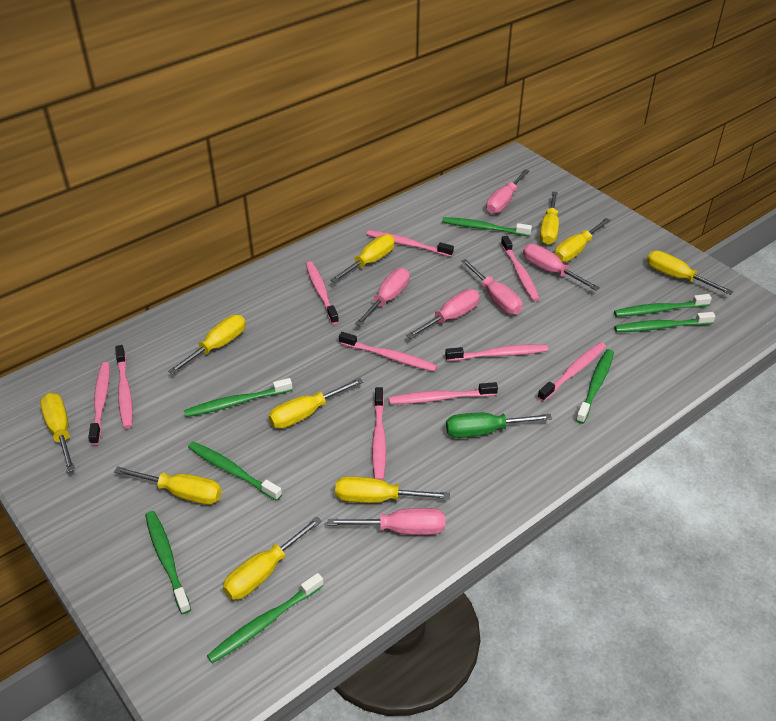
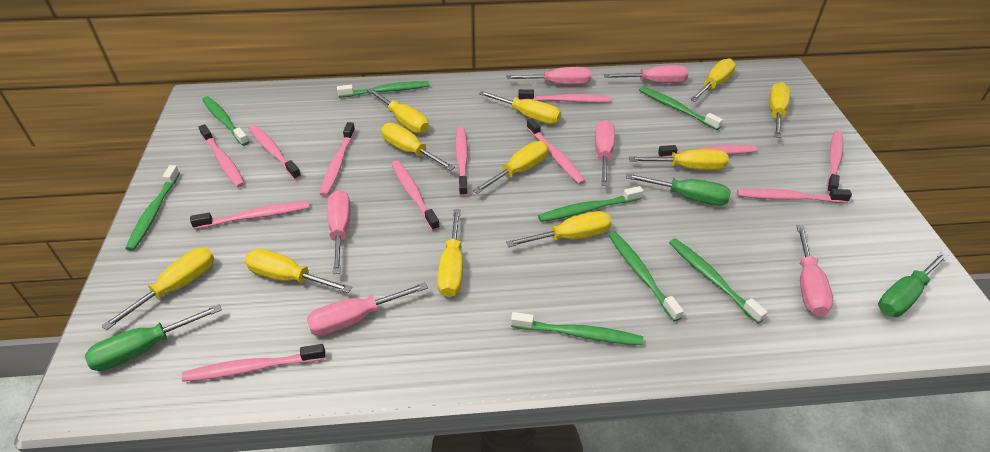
green screwdriver: [446,413,552,438] = 1 -> [85,304,222,371] [626,173,731,205] [878,252,949,317] = 3
pink toothbrush: [88,362,110,445] [115,345,133,429] [306,261,339,324] [339,332,437,372] [366,230,454,257] [372,387,386,480] [389,382,498,404] [445,344,548,361] [501,236,540,302] [538,342,606,402] = 10 -> [182,344,325,382] [190,201,310,229] [199,124,245,187] [249,125,301,180] [320,122,355,196] [392,161,440,231] [455,127,468,196] [518,89,611,103] [527,118,585,185] [658,145,758,157] [737,189,852,203] [827,130,843,194] = 12
yellow screwdriver: [40,393,75,472] [114,466,222,505] [168,315,246,375] [223,516,322,600] [268,378,363,429] [330,234,395,283] [335,476,450,503] [540,191,559,245] [555,218,611,262] [647,251,733,295] = 10 -> [102,248,214,331] [245,249,352,293] [367,88,429,133] [381,123,455,171] [437,209,463,297] [473,141,548,194] [478,91,561,124] [506,211,612,247] [629,149,729,170] [690,58,736,102] [769,82,790,138] = 11

